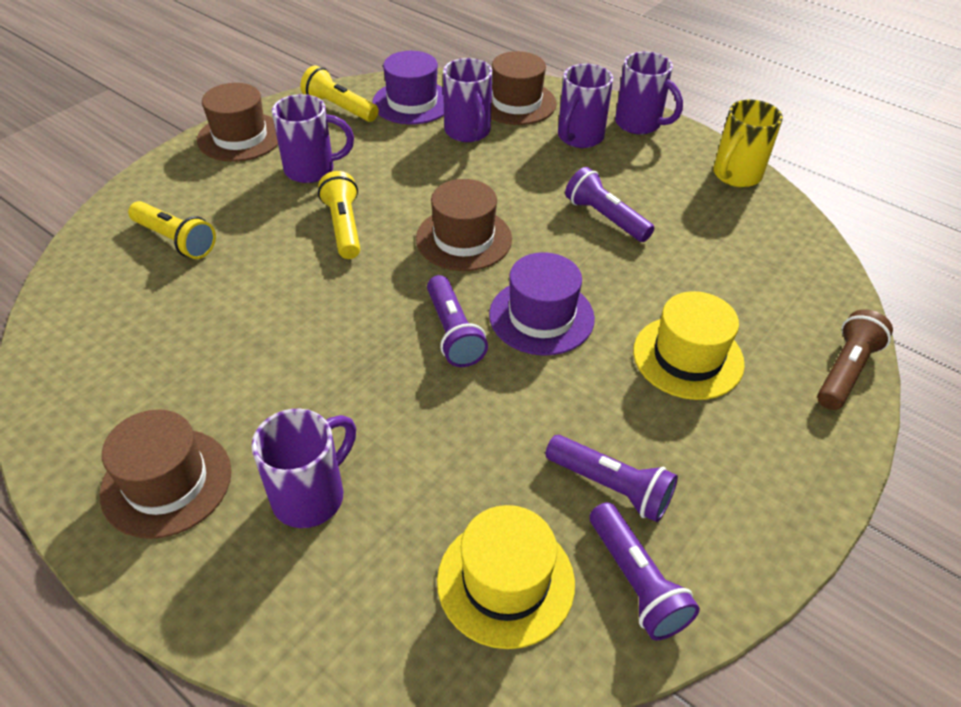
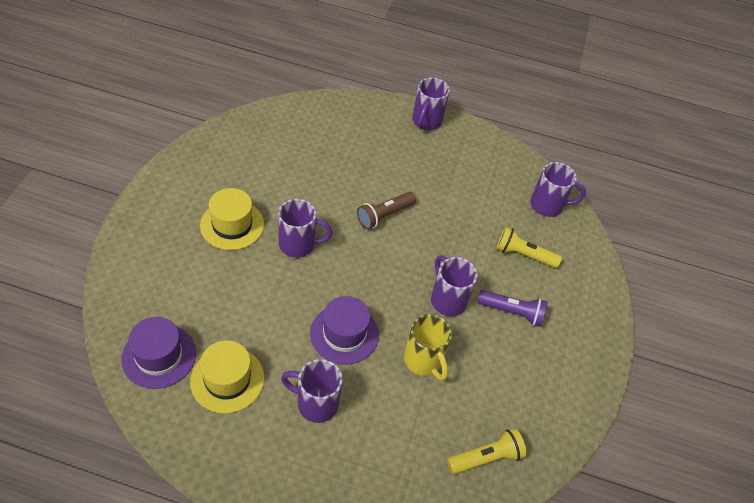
brown hat: [100,409,231,539] [197,83,278,162] [416,179,512,271] [491,51,557,125] = 4 -> none = 0
purple flashlight: [427,275,488,367] [545,435,678,522] [565,167,654,242] [590,502,700,640] = 4 -> [477,290,548,327] = 1
yellow flashlight: [128,201,216,259] [300,65,379,122] [318,171,360,259] = 3 -> [447,428,527,474] [496,227,562,268] = 2

